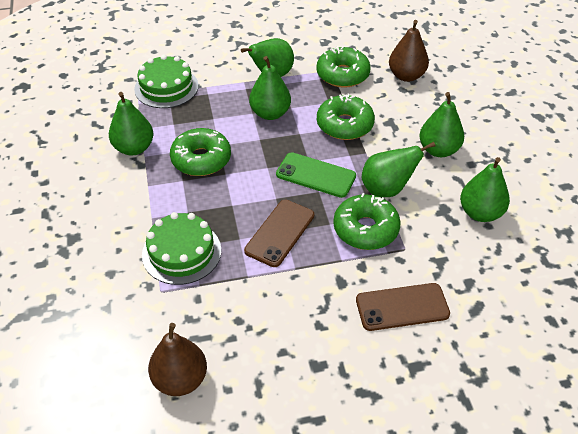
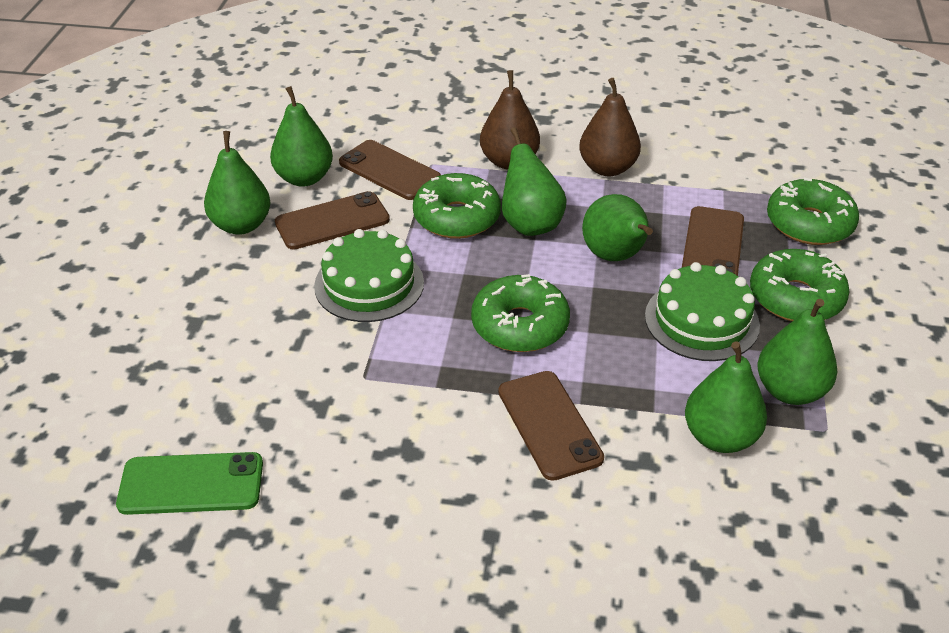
brown phone: [244,200,314,267] [356,283,450,331] = 2 -> [275,191,390,250] [339,140,441,200] [499,371,604,481] [682,206,744,276] = 4

